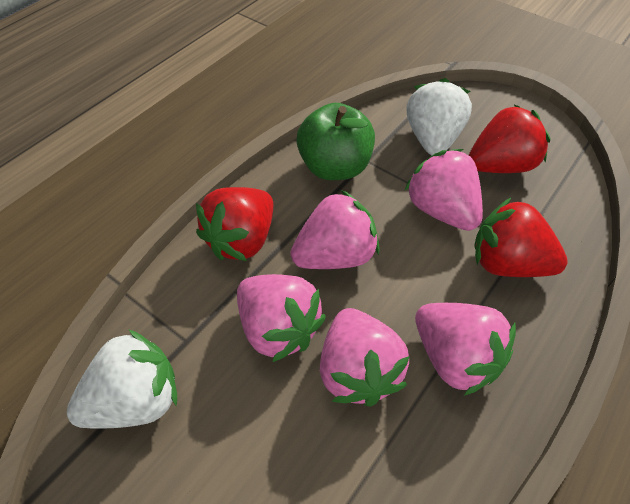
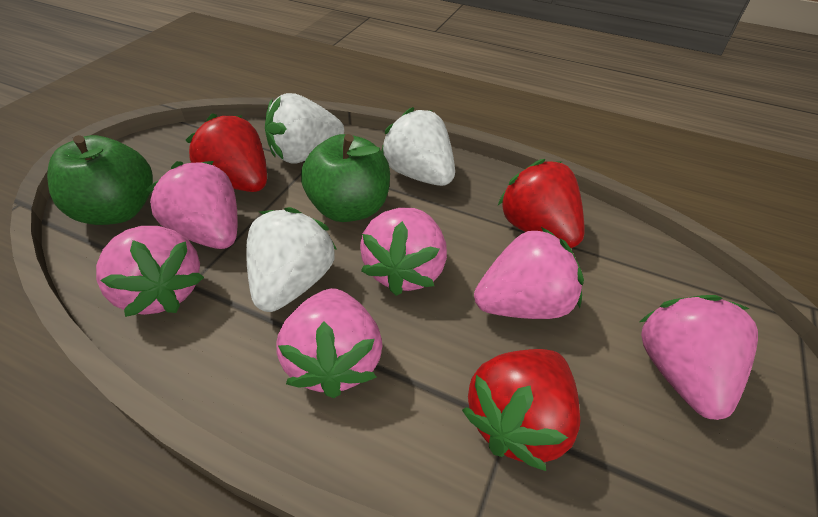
green apple: [296,103,375,180] = 1 -> [47,135,153,225] [301,134,390,222] = 2
pink strawberry: [237,274,326,362] [290,190,380,269] [320,308,410,407] [405,149,483,231] [415,303,516,396] = 5 -> [96,226,204,317] [146,161,237,249] [277,288,382,398] [360,208,447,296] [474,227,584,319] [640,295,758,420] = 6
white strawberry: [67,329,177,429] [406,78,472,155] = 2 -> [246,207,337,312] [265,93,344,164] [381,107,455,186] = 3

